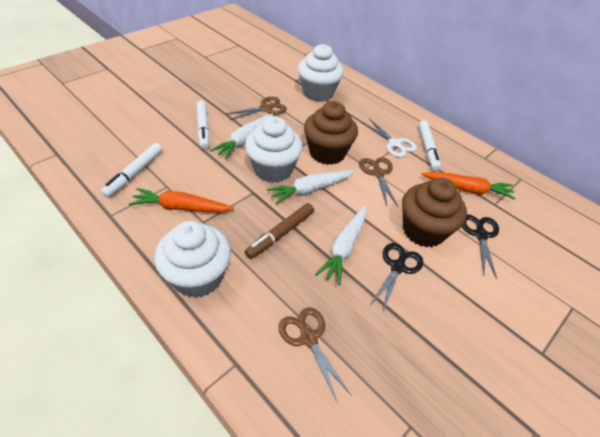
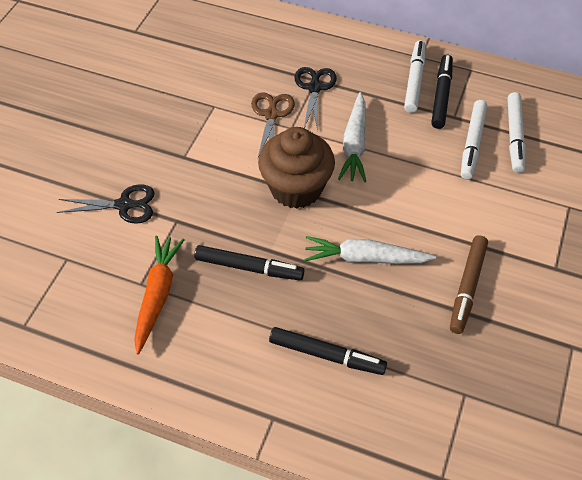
black marker: none = 0 -> [194,245,305,280] [269,327,387,375] [431,55,453,129] = 3
brown cupcake: [304,101,358,165] [402,178,467,247] = 2 -> [258,127,335,209] = 1
brown scissors: [226,97,287,120] [279,307,352,404] [359,157,398,207] = 3 -> [251,92,295,158] = 1
orange carrot: [129,188,234,212] [421,172,515,200] = 2 -> [134,235,184,355] = 1
white carrot: [210,114,273,159] [267,170,355,204] [315,205,367,285] = 3 -> [304,236,436,264] [338,92,366,182] = 2
white cupcake: [155,221,231,298] [245,116,303,183] [298,44,344,102] = 3 -> none = 0
white scissors: [362,119,417,157] = 1 -> none = 0

